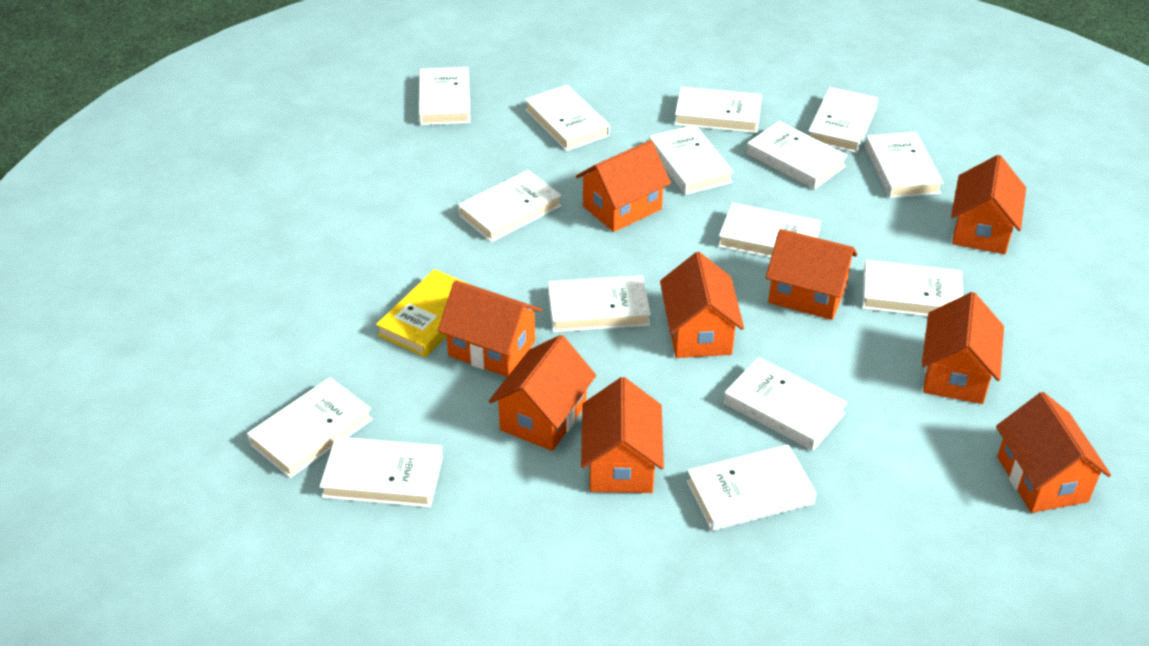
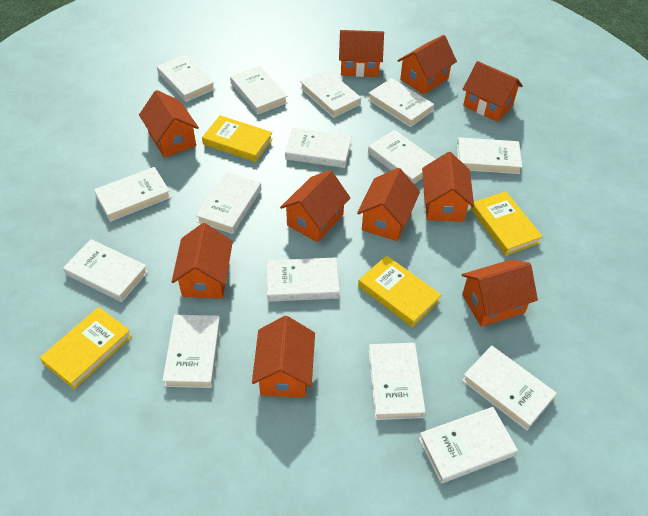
orange house: [438,280,542,377] [489,335,596,451] [576,140,671,232] [581,377,664,493] [660,252,744,358] [766,229,858,320] [922,292,1004,404] [951,155,1026,254] [996,392,1111,513] = 9 -> [139,90,199,158] [172,223,233,299] [252,316,315,398] [280,170,350,242] [339,30,384,77] [357,168,420,241] [398,35,457,95] [422,152,474,222] [461,260,538,327] [463,61,523,122] = 10
yellow book: [376,269,468,358] = 1 -> [40,307,132,389] [202,115,273,162] [358,255,441,327] [471,191,543,256] = 4

